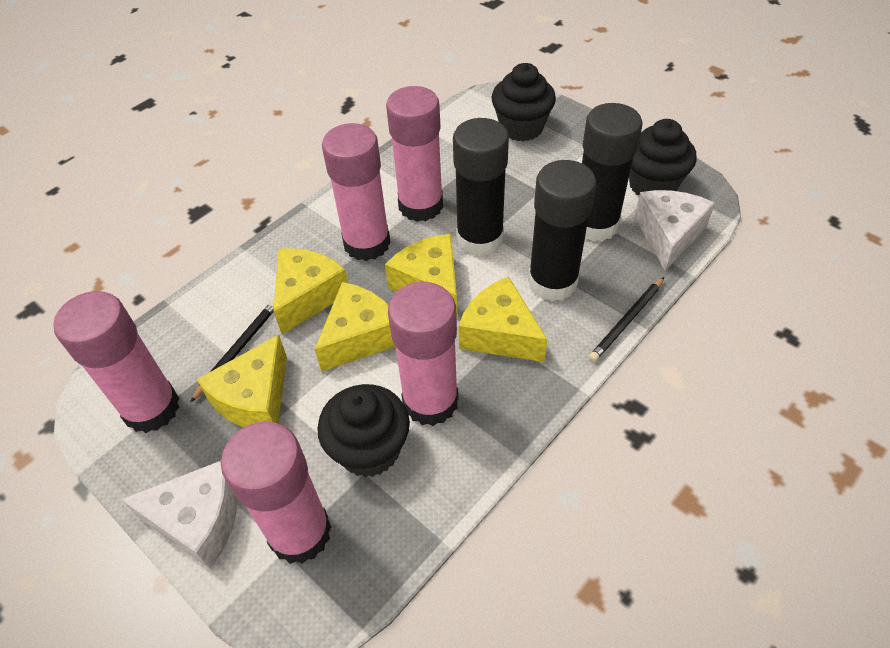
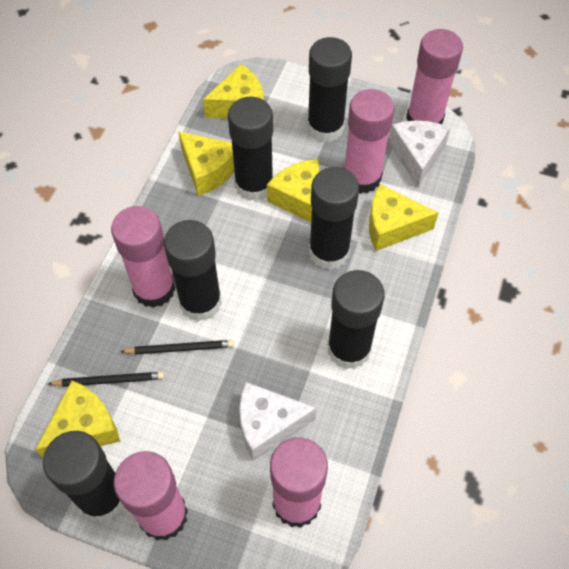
black cupcake: [317,384,410,477] [492,63,556,141] [629,119,697,195] = 3 -> none = 0
black glue stick: [453,118,509,257] [528,160,596,302] [582,103,642,242] = 3 -> [43,431,123,522] [164,220,222,321] [228,97,273,201] [307,37,352,142] [309,167,359,270] [327,270,384,369] = 6

